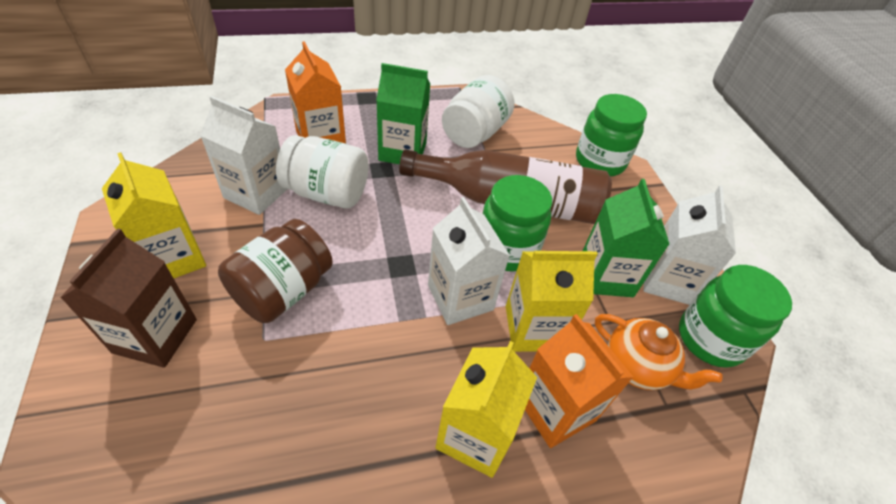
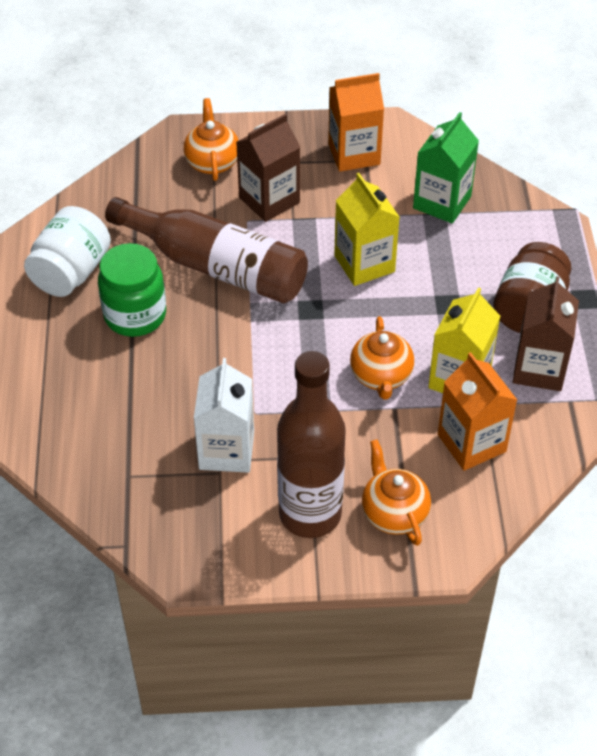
brown bottle: [399,149,612,224] = 1 -> [105,197,308,304] [277,351,346,538] = 2
brown carton: [60,228,197,368] = 1 -> [236,114,300,222] [513,276,579,391] = 2
green carton: [376,63,430,164] [583,179,669,297] = 2 -> [413,112,479,223] = 1
green jar: [482,175,552,272] [576,94,647,176] [679,265,792,368] = 3 -> [98,243,166,337] = 1
orange teapot: [595,314,723,390] = 1 -> [184,98,239,181] [350,316,414,399] [362,439,431,546] = 3
white carton: [200,96,287,215] [428,197,510,325] [643,185,736,305] = 3 -> [194,358,254,473] = 1
white jar: [276,135,368,208] [442,75,514,148] = 2 -> [24,206,111,297] = 1
yellow carton: [102,152,206,278] [435,341,537,478] [506,251,598,352] = 3 -> [334,173,399,286] [428,287,500,393] = 2

